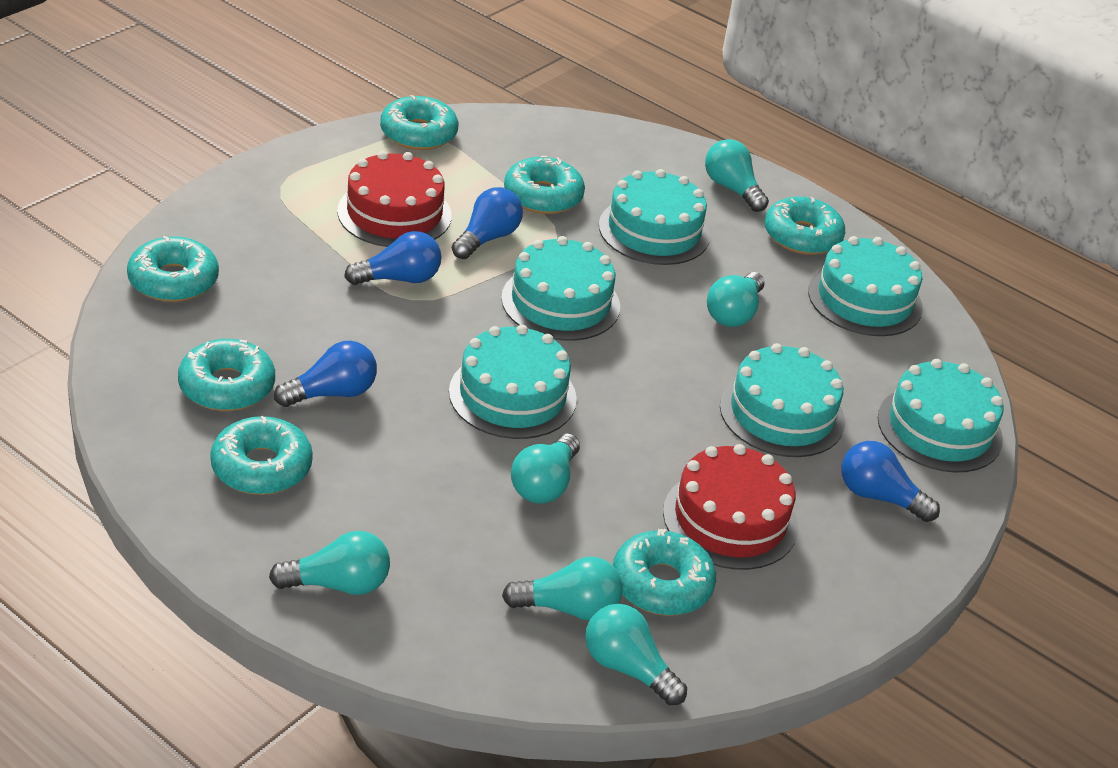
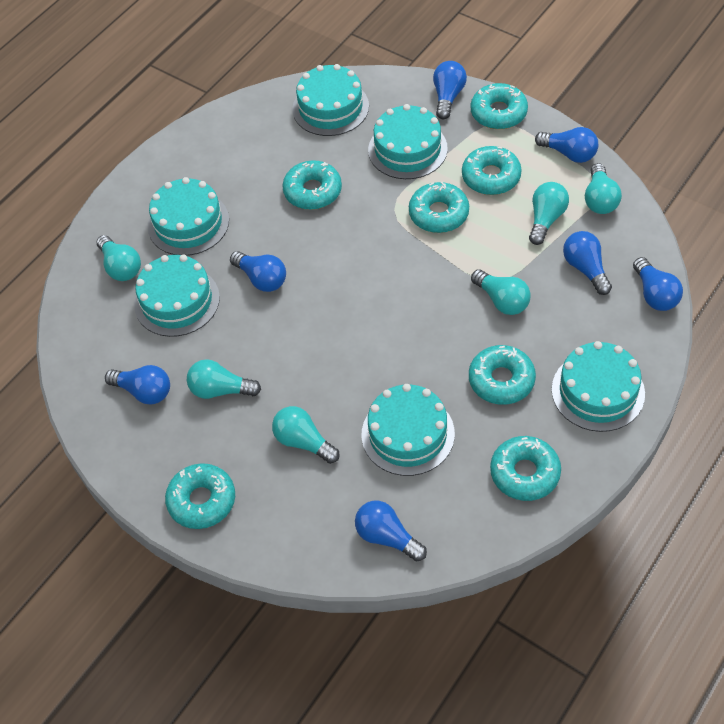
blue light bulb: [274,341,377,407] [344,231,442,285] [452,187,523,259] [841,441,940,522] = 4 -> [105,365,170,405] [230,251,286,292] [355,501,427,561] [433,61,467,119] [535,127,598,163] [563,231,612,295] [633,257,683,311] = 7
red cake: [337,151,452,247] [663,444,798,570] = 2 -> none = 0

